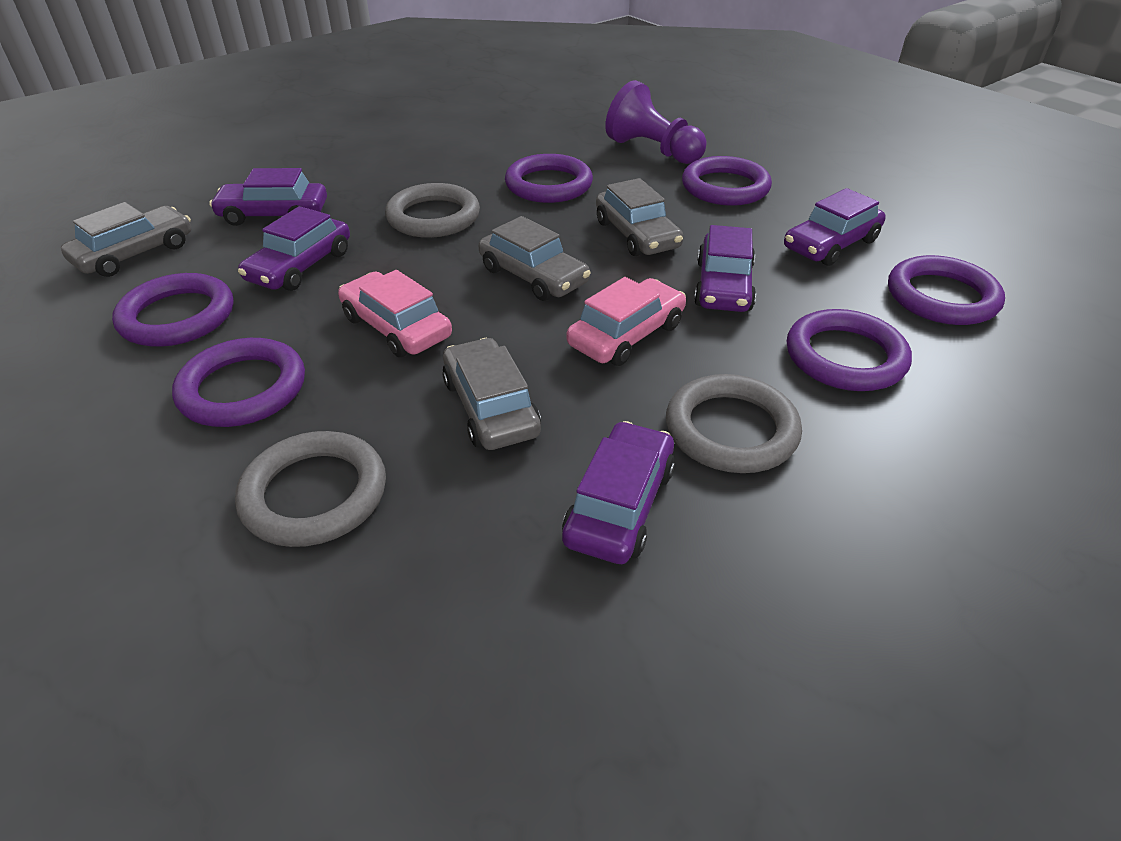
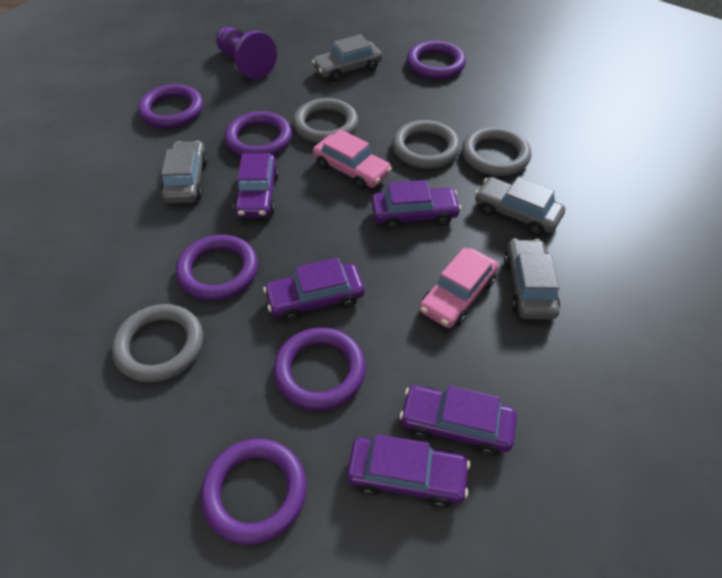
grey ring: [235,431,386,547] [385,183,480,238] [666,374,802,473] = 3 -> [112,304,203,383] [293,98,358,143] [392,120,460,169] [462,127,531,176] = 4

